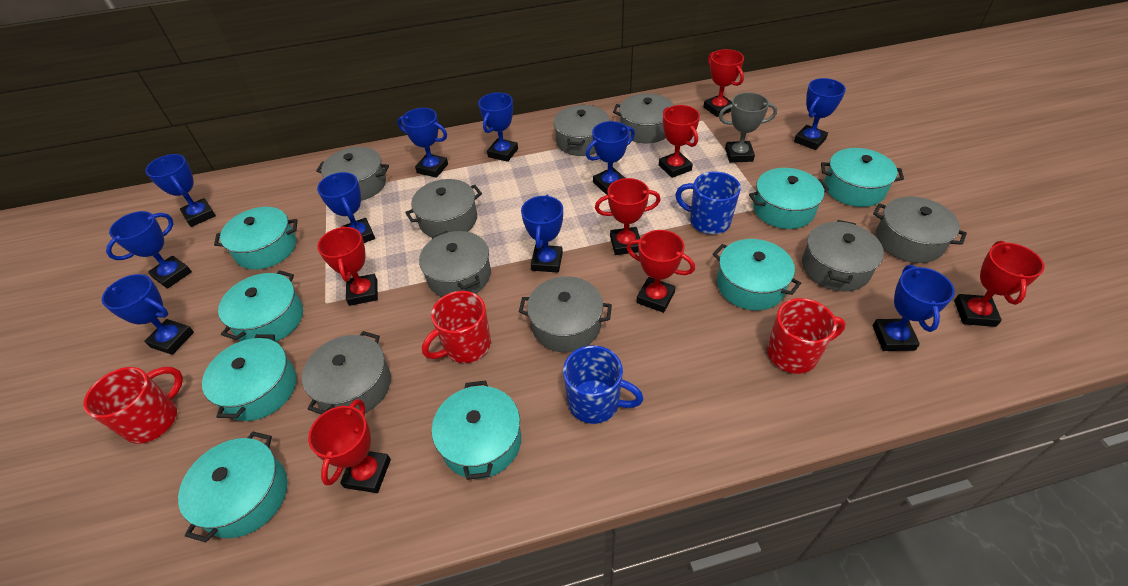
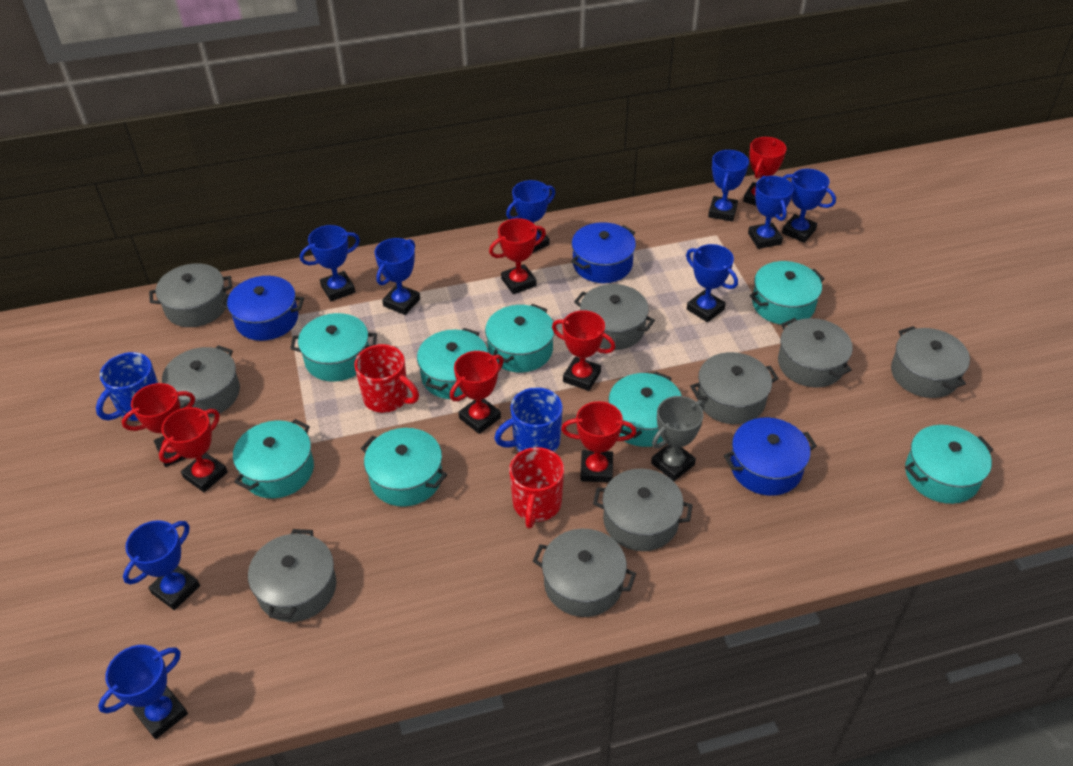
blue pot: none = 0 -> [220,276,304,341] [571,222,636,283] [724,418,817,496] = 3
blue trophy: [102,274,194,355] [106,211,192,289] [145,154,216,227] [317,172,375,243] [397,108,448,178] [478,92,518,162] [521,195,563,273] [586,121,635,195] [794,78,846,150] [873,265,955,351] = 10 -> [98,645,188,739] [123,520,200,610] [300,225,360,301] [375,238,420,315] [506,180,555,253] [686,244,738,322] [708,150,749,222] [748,176,794,249] [782,169,836,243] = 9
red mug: [83,367,183,444] [422,291,491,363] [767,298,846,374] = 3 -> [354,344,419,413] [509,447,564,529] = 2

